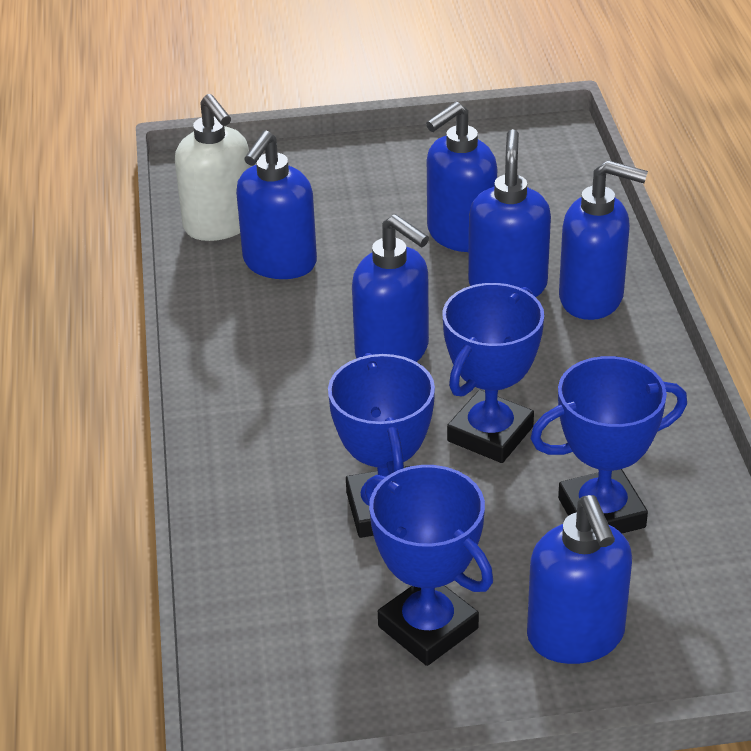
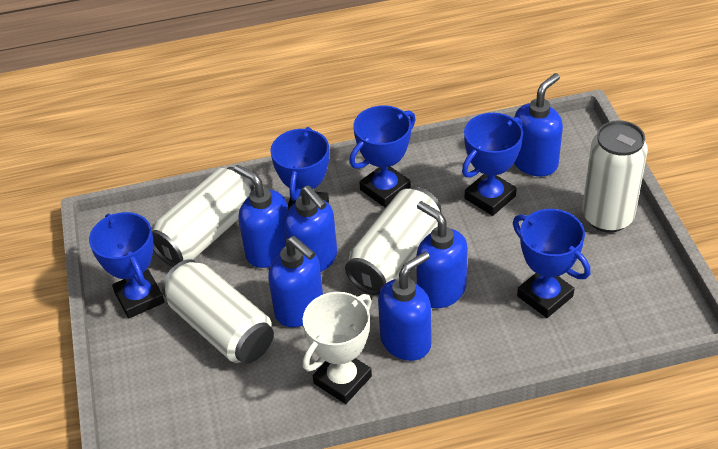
blue trophy: [328,353,435,538] [365,465,493,666] [442,283,544,463] [530,356,687,534] = 4 -> [89,212,165,318] [270,127,329,210] [349,105,416,208] [462,113,523,216] [513,209,590,318] = 5
white can: none = 0 -> [152,167,255,267] [162,259,274,364] [345,187,441,295] [582,120,648,233] = 4
white soap dispenser: [175,94,250,241] = 1 -> none = 0
white trophy: none = 0 -> [303,292,372,404] = 1

